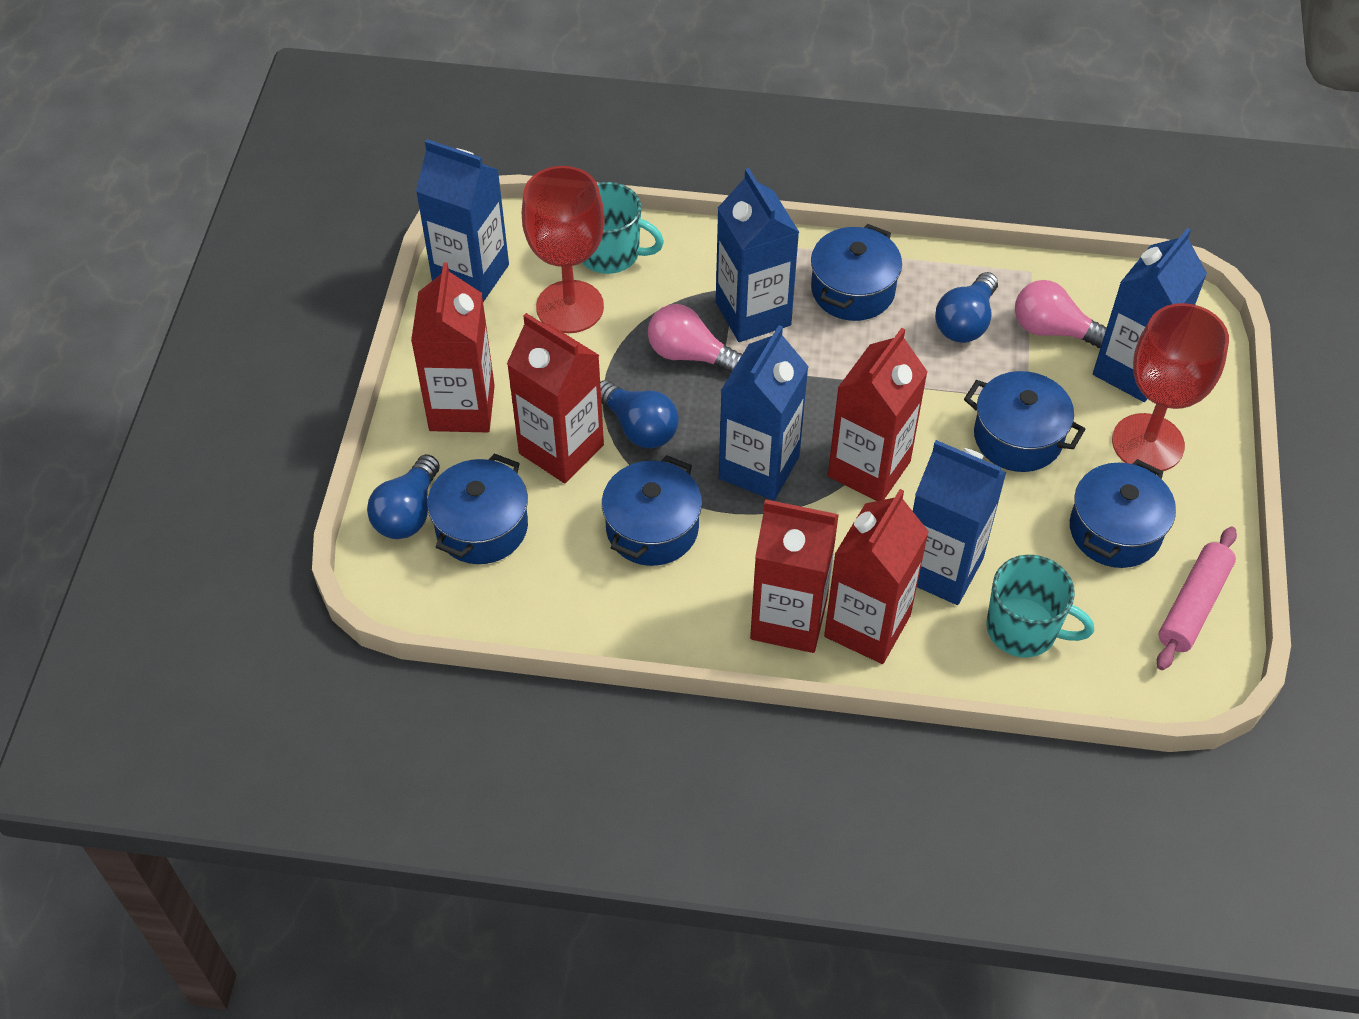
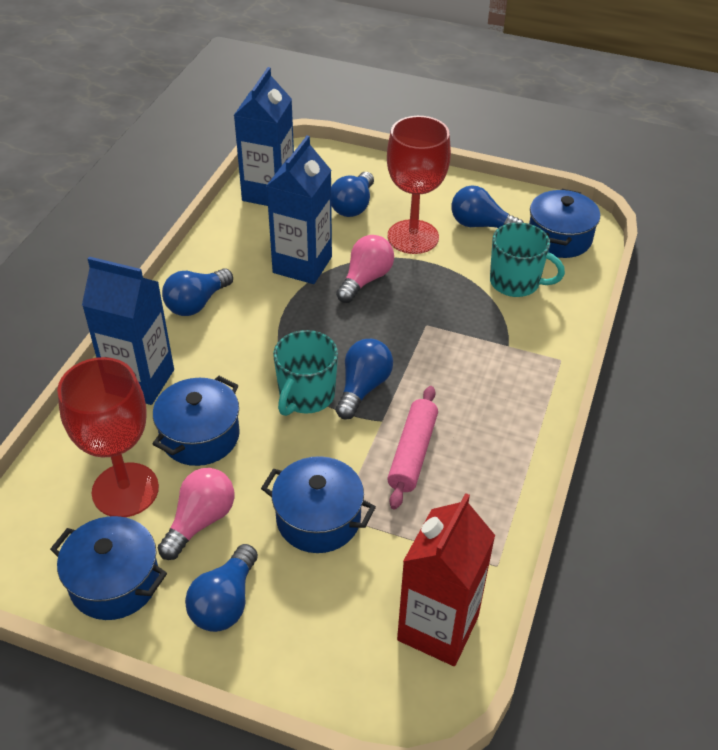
blue carton: [416,139,509,302] [716,168,799,342] [719,325,809,501] [913,440,1007,605] [1093,228,1207,402] = 5 -> [82,257,174,405] [234,67,294,206] [266,135,332,284] = 3
blue light bulb: [367,454,440,539] [600,380,679,449] [935,272,998,343] = 3 -> [162,268,233,316] [185,544,258,632] [331,172,374,217] [336,339,393,420] [451,185,524,228] = 5
blue pot: [427,453,528,564] [602,455,702,566] [811,224,902,321] [964,371,1086,472] [1070,459,1176,568] = 5 -> [50,516,167,620] [153,376,240,466] [261,456,376,553] [529,189,600,258] = 4
red carton: [411,262,495,433] [507,313,604,483] [750,499,839,653] [824,489,929,664] [828,328,928,501] = 5 -> [397,493,495,666] = 1

